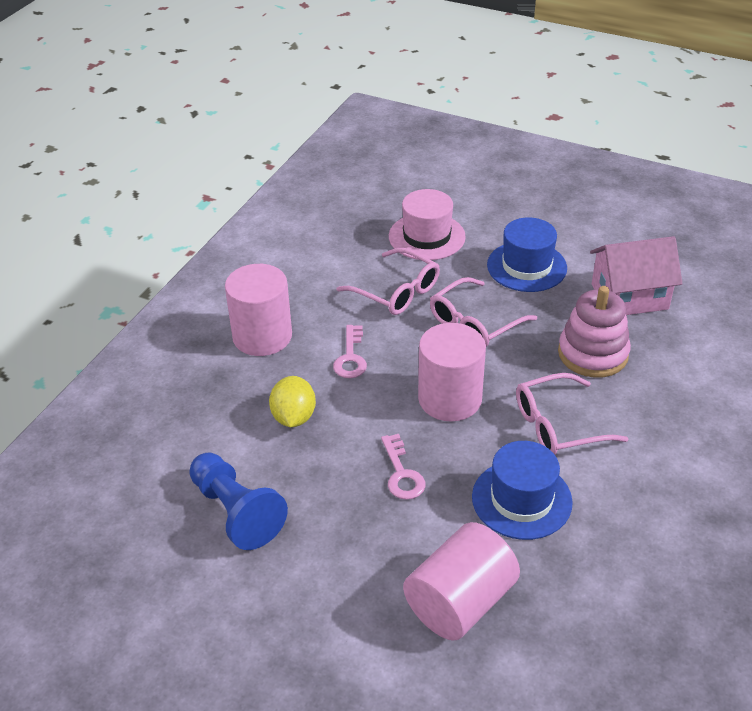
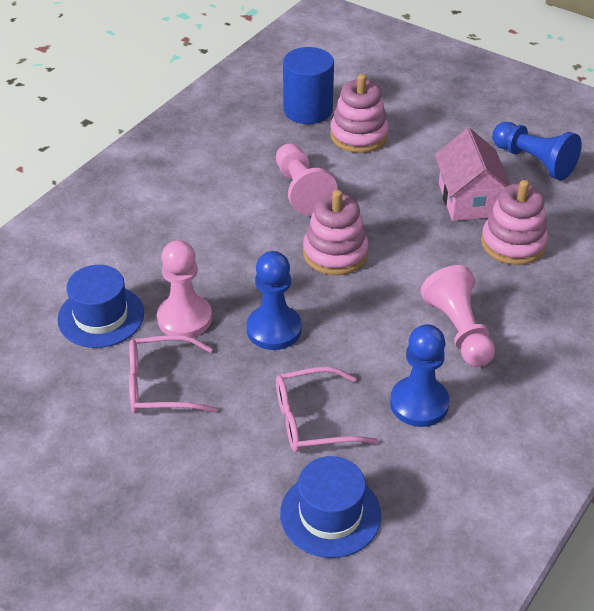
blue cylinder: none = 0 -> [283,47,334,124] = 1
blue pawn: [189,452,288,550] = 1 -> [246,251,302,350] [390,324,450,427] [492,122,582,180] = 3
pink cylinder: [225,264,292,356] [403,522,520,641] [418,323,486,421] = 3 -> none = 0
pink glasses: [337,248,440,315] [430,277,537,347] [516,373,629,455] = 3 -> [129,335,217,414] [276,367,378,452] = 2
pink hat: [389,189,466,260] = 1 -> none = 0
pink key: [333,325,367,378] [381,434,425,500] = 2 -> none = 0
pink pawn: none = 0 -> [157,240,212,337] [276,144,338,215] [421,265,495,367] = 3
pink stacking toy: [558,286,631,378] = 1 -> [303,190,369,275] [330,74,389,153] [481,180,548,265] = 3
yellow lemon: [269,376,316,427] = 1 -> none = 0

